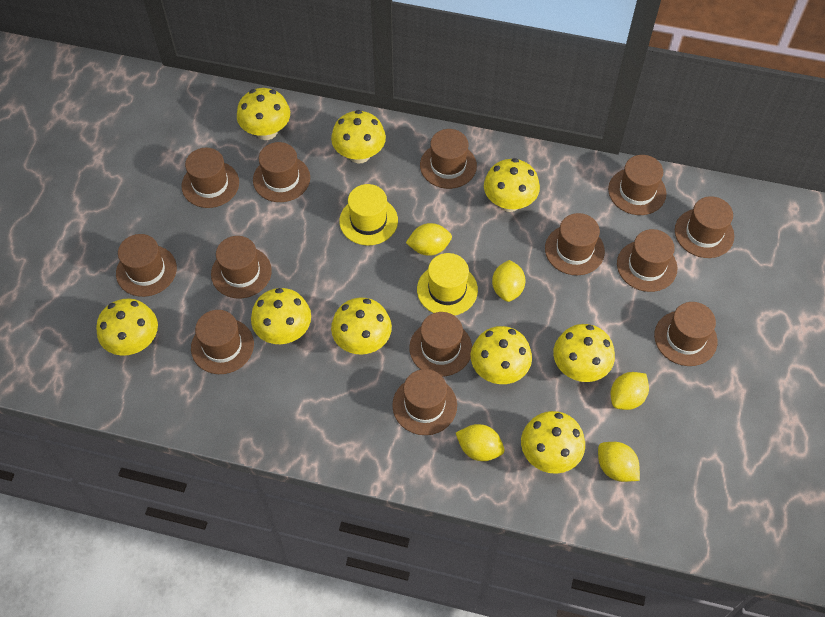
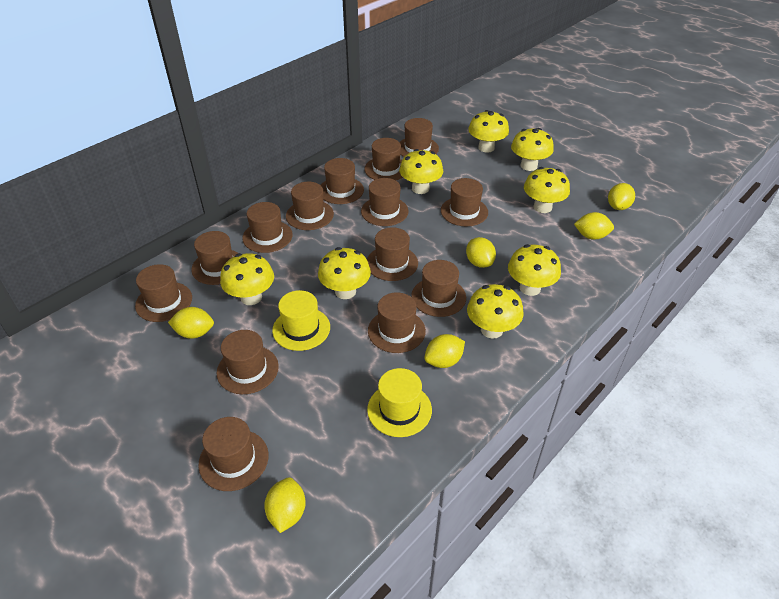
brown hat: [116,234,177,297] [182,148,239,208] [191,310,254,374] [211,236,272,298] [253,142,310,202] [392,369,457,435] [409,312,472,376] [420,129,477,189] [545,213,605,275] [608,155,666,215] [617,229,677,292] [654,302,717,366] [675,196,734,258] = 13 -> [135,264,192,322] [191,231,239,285] [198,417,269,491] [217,330,279,394] [242,202,293,253] [286,182,334,230] [321,158,364,204] [361,178,408,226] [364,138,403,180] [367,227,418,281] [368,292,426,353] [400,118,439,157] [411,260,466,317] [441,178,488,227] = 14
yellow lemon: [406,223,452,256] [456,424,504,461] [492,260,526,302] [598,442,640,482] [611,372,649,410] = 5 -> [168,307,214,339] [264,477,306,533] [424,334,465,368] [466,237,496,268] [574,212,614,240] [608,183,635,210] = 6
yellow mushroom: [96,299,158,356] [237,88,290,140] [251,288,311,344] [331,110,386,163] [331,298,392,354] [471,326,532,384] [484,158,540,212] [521,411,585,474] [553,324,615,382] = 9 -> [220,253,274,305] [318,247,371,299] [399,149,443,194] [467,284,523,339] [468,110,509,153] [508,244,561,296] [511,128,554,171] [524,167,570,213] = 8

